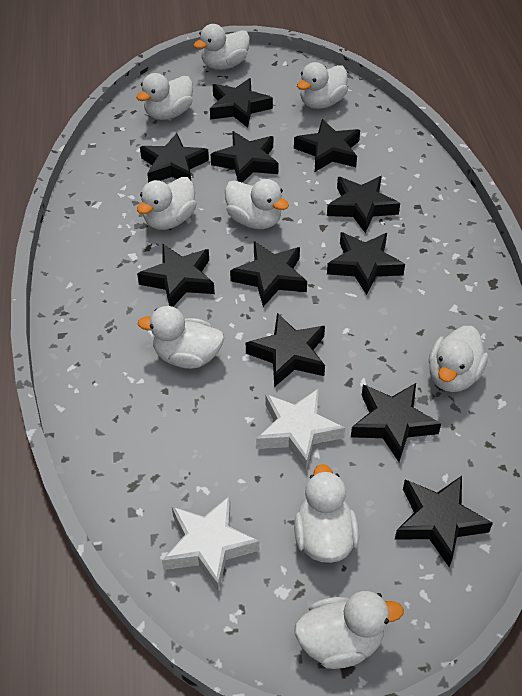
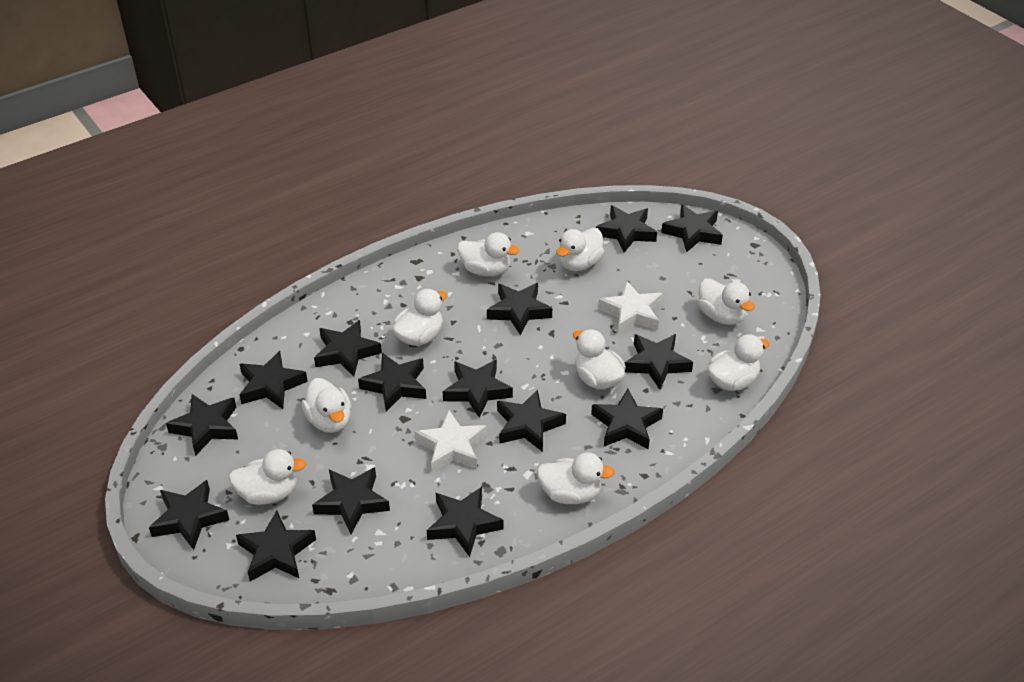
black star: [137,244,215,307] [140,133,209,183] [210,78,273,128] [211,131,279,183] [230,241,307,307] [246,313,325,387] [294,119,360,172] [327,176,400,233] [327,232,405,295] [351,383,441,462] [395,476,493,567] = 11 -> [149,480,229,550] [166,394,238,456] [236,511,316,581] [239,351,308,409] [312,467,390,534] [314,320,382,377] [358,353,426,412] [427,487,504,557] [443,359,513,418] [487,283,552,335] [497,389,566,452] [591,389,663,449] [596,205,657,253] [625,334,693,389] [661,204,723,252] = 15

